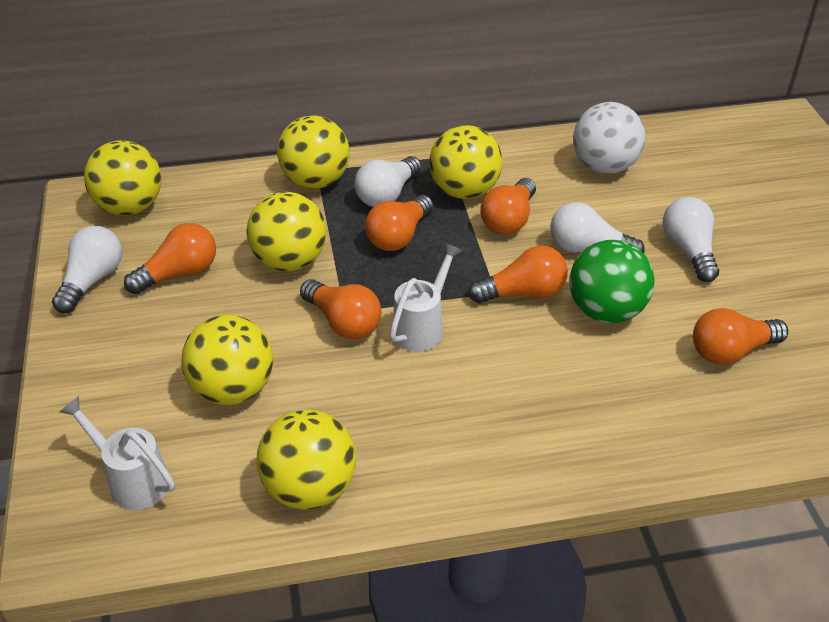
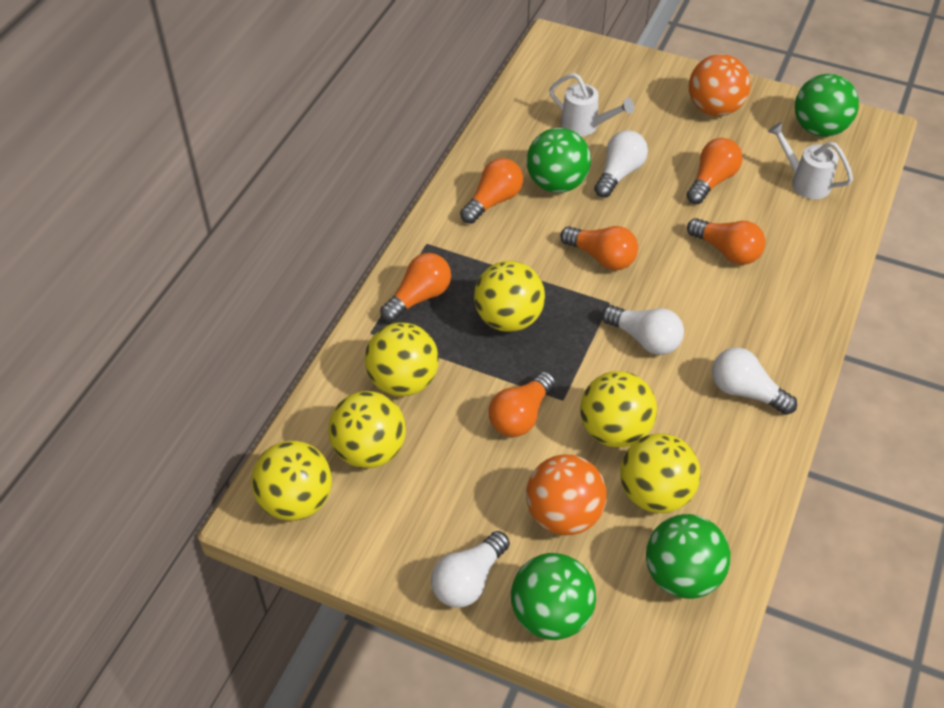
green ball: [569,240,655,323] = 1 -> [511,553,596,640] [527,128,591,193] [646,514,730,599] [795,74,859,137] = 4
orange ball: none = 0 -> [526,454,607,535] [689,54,751,116] = 2
white ball: [573,102,645,174] = 1 -> none = 0

